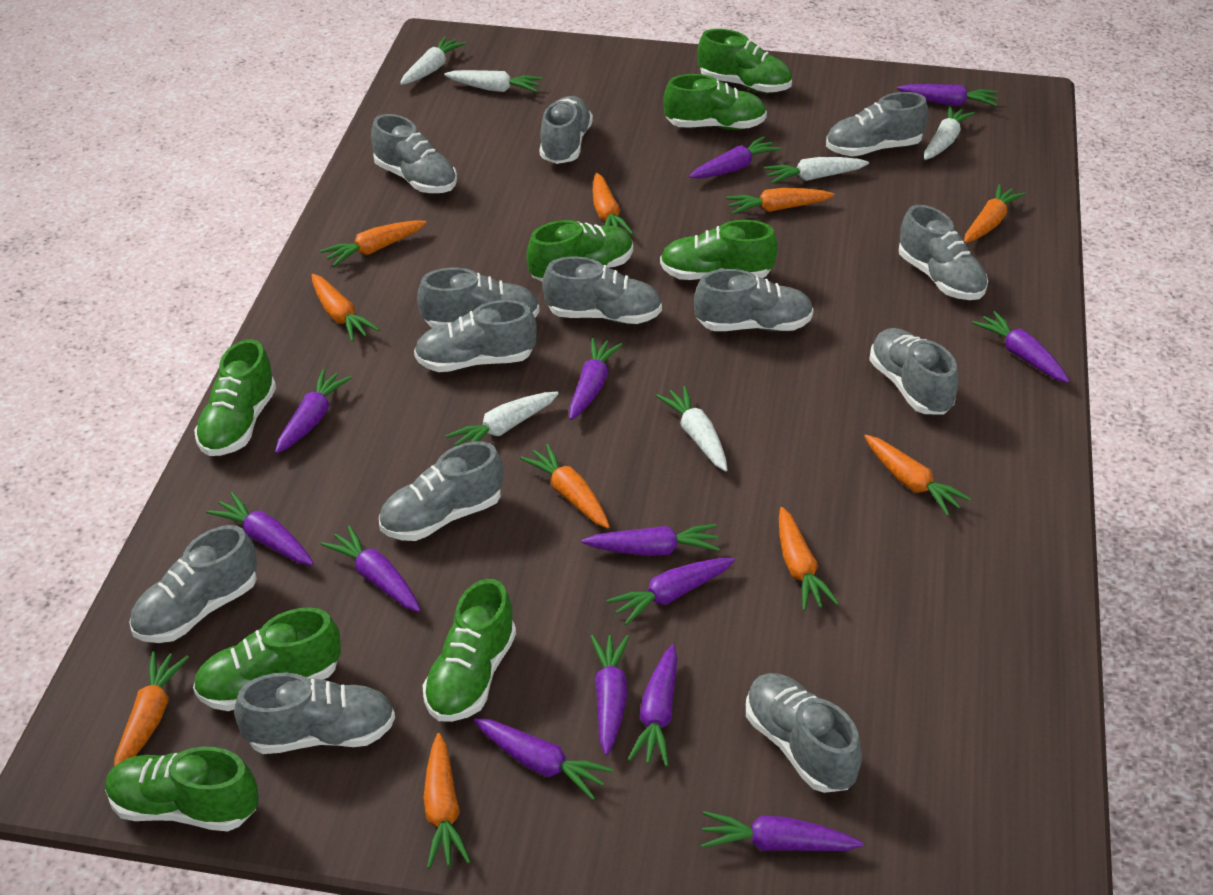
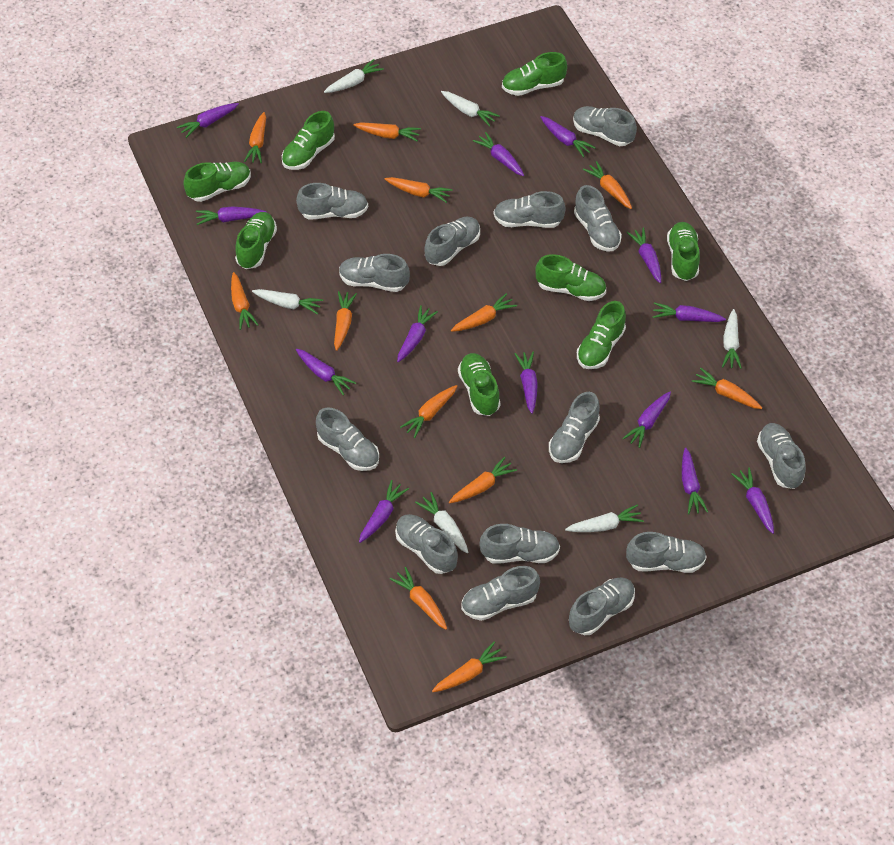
grey shoe: [129,525,257,643] [234,673,395,754] [371,114,457,193] [379,441,503,541] [414,300,537,372] [417,268,539,328] [540,96,593,164] [543,257,662,324] [694,269,814,331] [746,673,862,793] [826,92,929,156] [869,328,958,414] [899,205,988,300] = 13 -> [296,183,368,219] [316,407,379,471] [339,254,410,292] [395,514,458,574] [424,217,480,266] [461,566,540,621] [479,524,560,563] [494,191,566,228] [549,392,600,463] [569,577,635,635] [573,106,637,146] [574,185,622,251] [626,532,707,573] [757,423,806,489] = 14
orange carrot: [114,651,189,766] [311,274,380,342] [320,220,427,267] [423,733,471,869] [520,444,610,528] [593,173,633,234] [726,188,834,214] [779,507,839,611] [864,435,971,516] [964,184,1025,243] = 10 -> [231,272,258,330] [244,112,266,163] [334,291,357,351] [353,122,421,141] [385,177,452,203] [389,567,447,630] [400,385,457,438] [432,642,507,692] [449,456,517,503] [451,293,517,332] [583,161,632,209] [692,368,762,409] = 12

